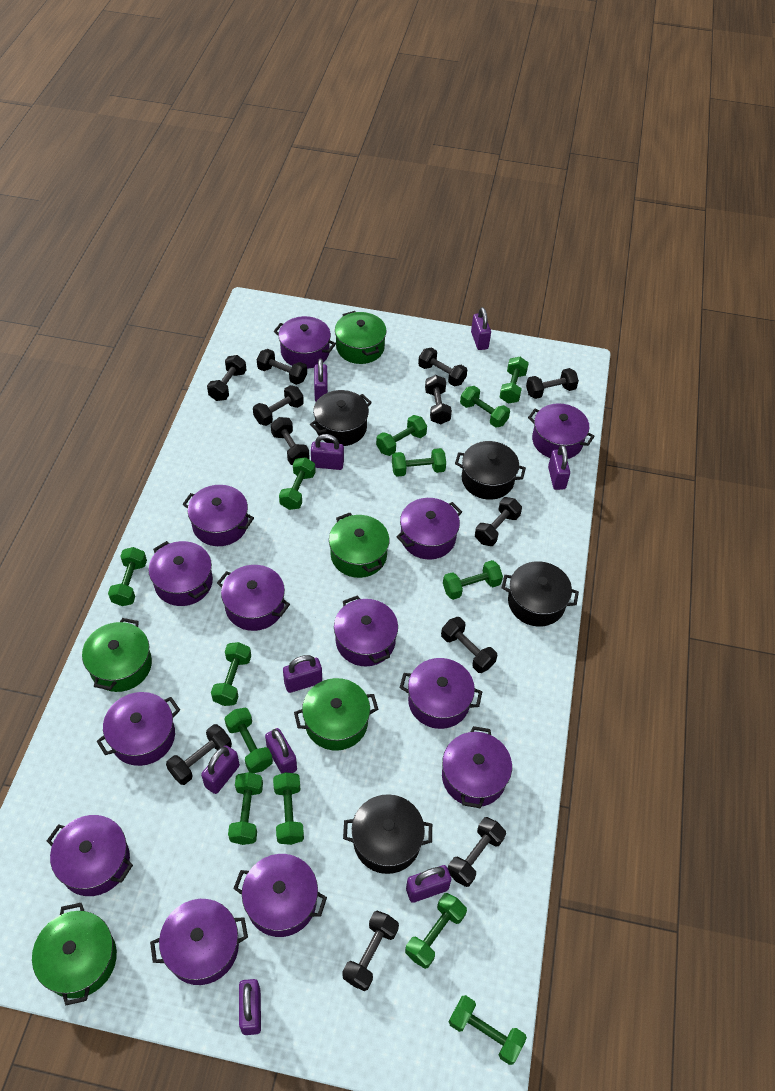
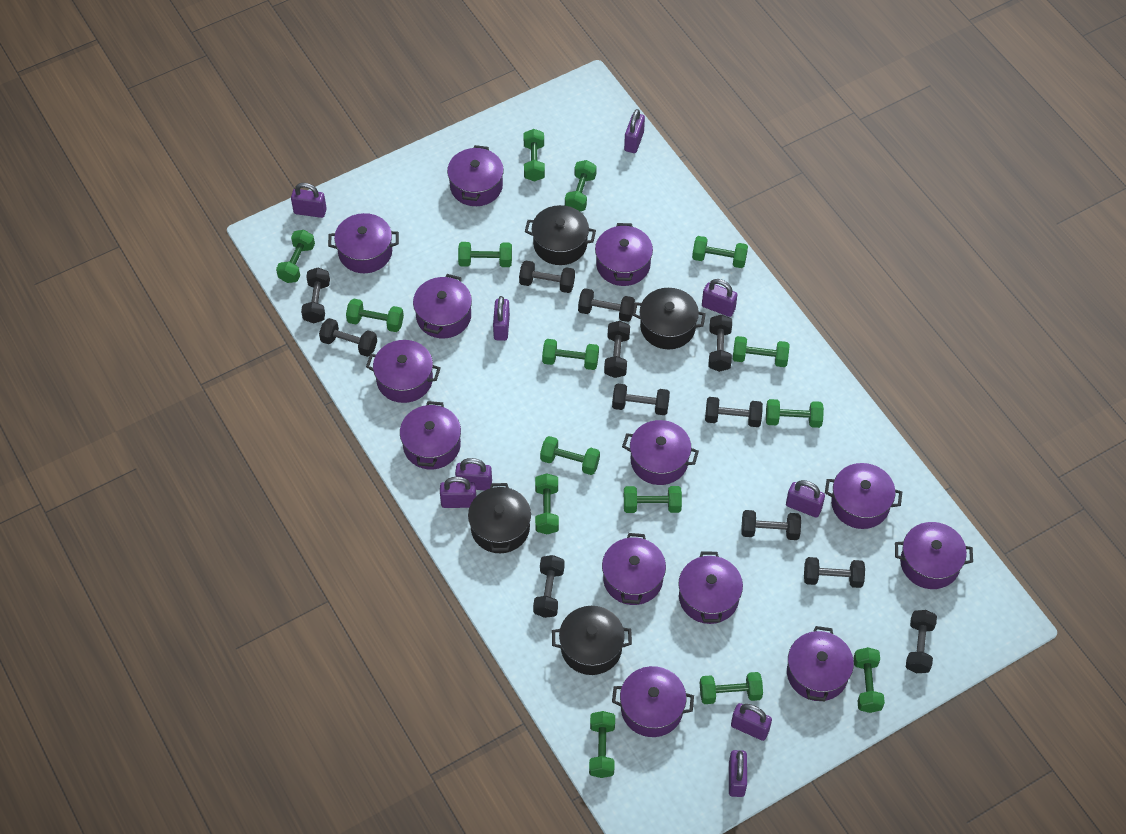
green dumbbell: [108,547,147,606] [211,642,251,706] [224,708,273,773] [228,772,263,845] [273,772,304,845] [279,457,316,510] [376,415,427,456] [392,448,446,477] [405,893,467,969] [443,560,503,600] [449,995,527,1065] [460,386,510,428] [500,357,529,404] = 13 -> [276,230,315,283] [346,298,404,332] [458,242,512,267] [523,129,545,182] [535,473,559,534] [540,436,600,475] [542,339,599,370] [565,160,597,211] [589,711,615,778] [624,486,682,513] [692,236,748,268] [700,672,763,704] [733,336,790,367] [766,399,824,428] [854,647,885,713] = 15
green pot: [32,903,117,1006] [82,618,152,692] [294,678,378,751] [329,513,389,578] [335,311,387,364] = 5 -> none = 0

